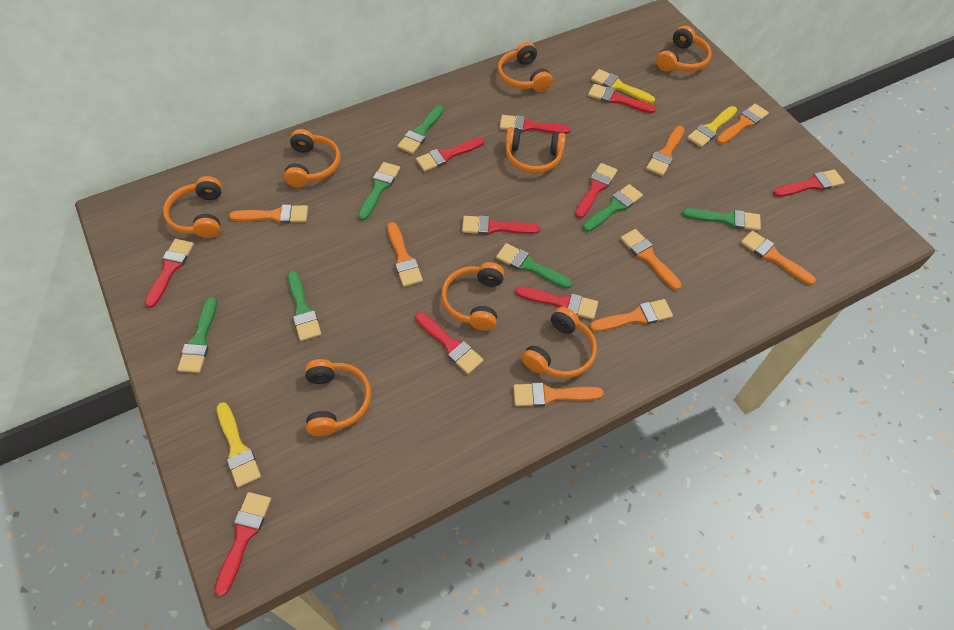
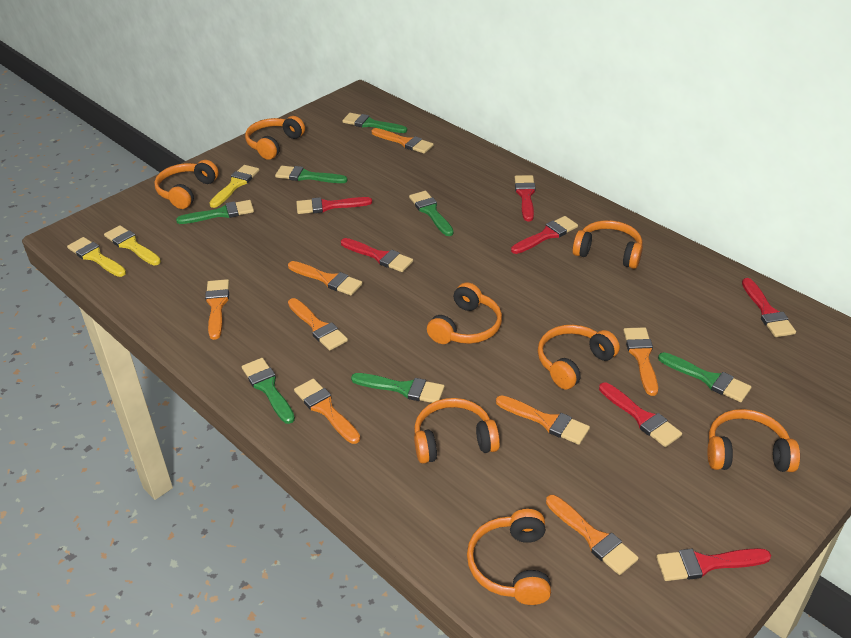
red brush: [145,239,194,308] [215,492,271,596] [415,312,484,374] [416,138,484,172] [462,215,540,235] [500,115,571,134] [515,286,598,319] [575,163,617,218] [588,84,656,113] [773,169,845,197] = 10 -> [296,197,372,214] [341,238,413,272] [511,216,578,254] [515,175,536,221] [599,382,682,447] [656,548,771,581] [742,278,796,337] = 7

